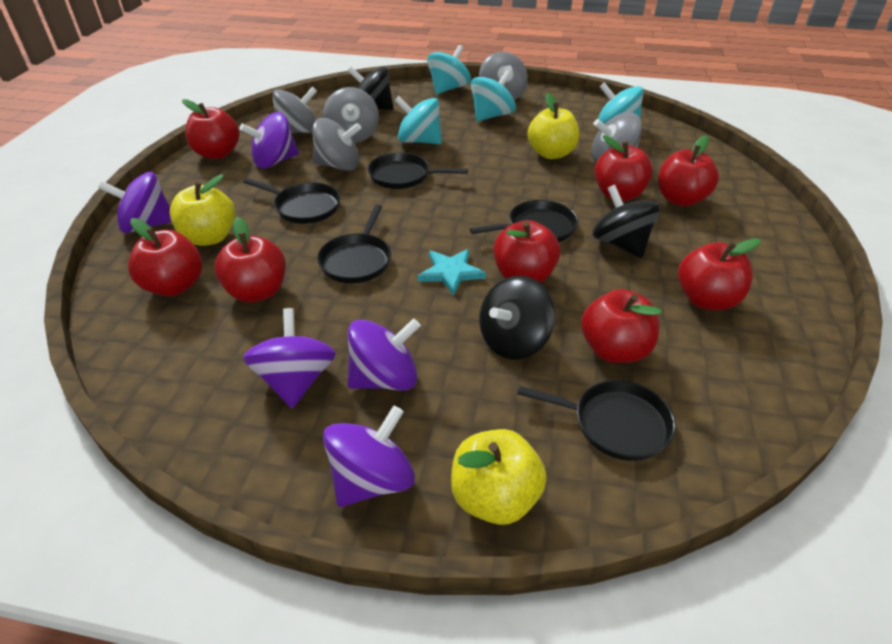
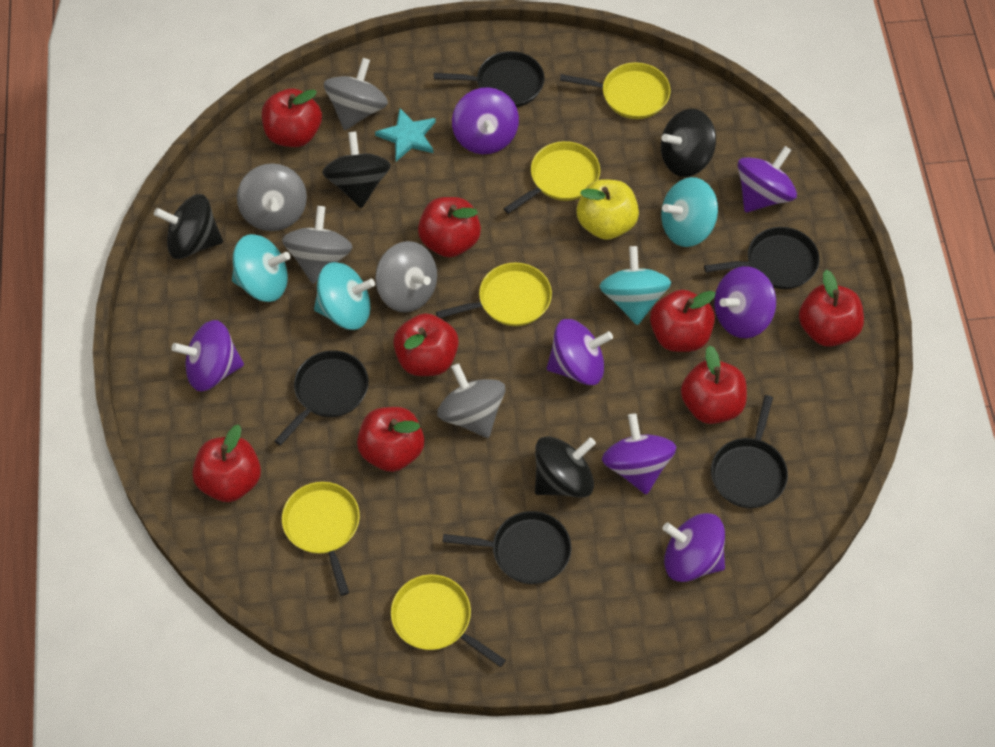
black spinning top: [348,67,394,110] [479,275,555,359] [592,185,661,258] = 3 -> [154,194,223,259] [322,132,391,208] [535,436,596,498] [661,109,716,177] = 4
purple spinning top: [98,172,171,233] [240,112,299,168] [243,308,336,408] [323,406,415,507] [348,318,421,391] = 5 -> [172,320,244,391] [452,87,519,154] [547,319,613,385] [602,413,676,495] [663,513,725,582] [714,266,776,338] [738,146,797,212] = 7
yellow apple: [170,174,235,246] [451,429,547,525] [527,93,579,159] = 3 -> [576,179,639,240] = 1
yellow pan: none = 0 -> [282,482,360,596] [391,575,506,667] [436,263,552,326] [503,141,600,214] [560,62,670,119] = 5

